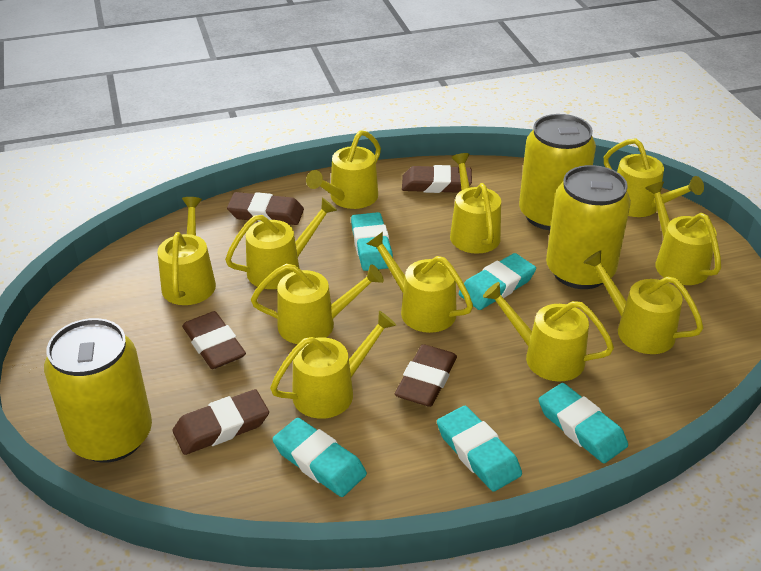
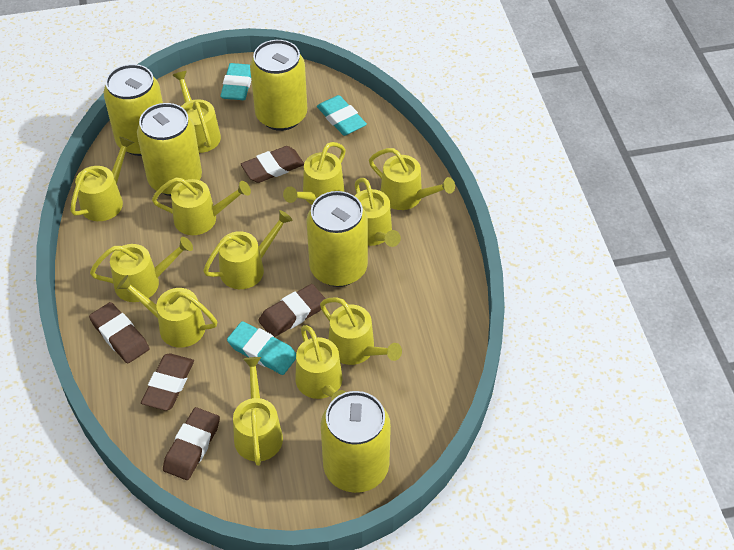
turquoise eraser: [272,418,367,497] [351,212,393,271] [437,406,522,492] [459,253,536,310] [538,383,628,463] = 5 -> [220,63,251,100] [227,321,296,375] [317,95,367,136] = 3
yellow can: [44,318,152,463] [519,114,596,230] [546,165,631,289] = 3 -> [104,64,163,156] [137,103,202,196] [250,40,307,131] [306,191,368,287] [321,391,391,493] = 5
yellow watering can: [157,197,216,305] [225,198,337,289] [251,264,384,344] [270,311,396,419] [306,130,381,209] [367,232,473,333] [450,153,501,254] [483,282,614,382] [583,250,703,354] [604,138,704,217] [645,181,721,285] = 11 -> [70,136,134,221] [90,237,193,302] [117,275,217,348] [152,177,251,235] [172,71,221,153] [203,210,293,289] [233,357,283,466] [283,142,346,205] [296,325,346,402] [320,298,402,365] [355,178,401,247] [369,148,455,210] = 12

